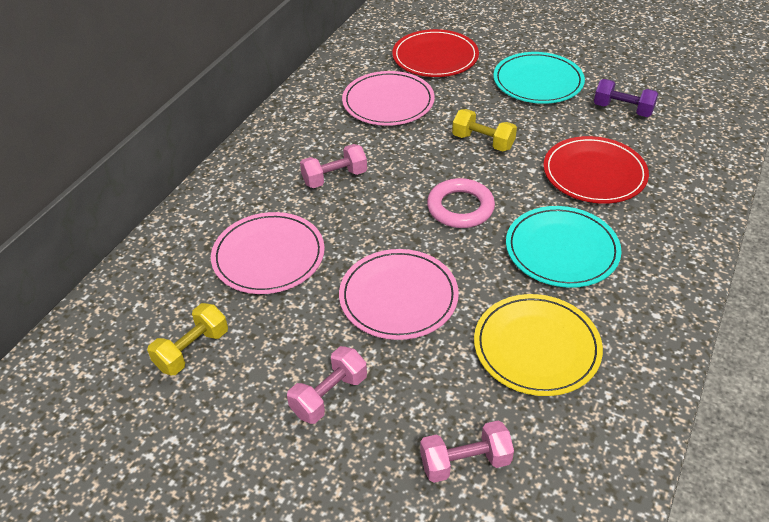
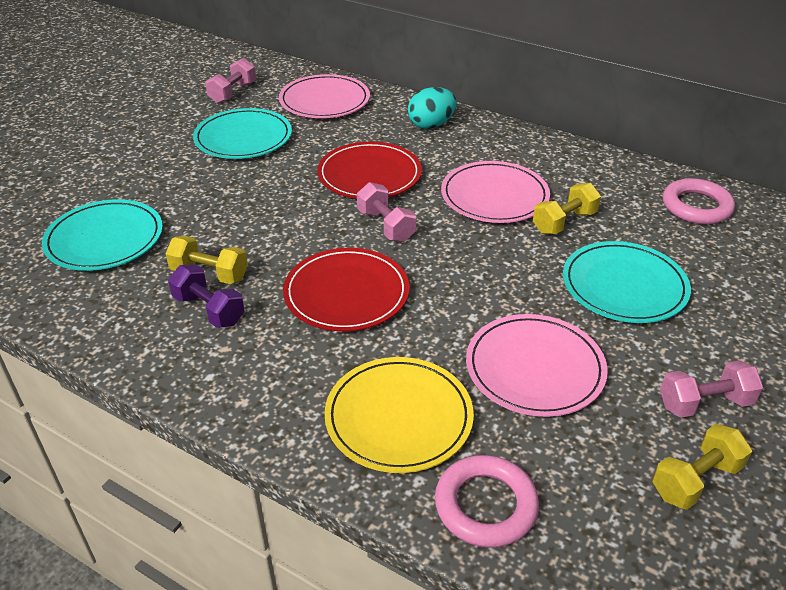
pink ring: [427,178,495,228] = 1 -> [435,455,539,548] [663,178,735,224] = 2
turquoise egg: none = 0 -> [408,87,457,129] = 1
turquoise plate: [493,52,585,104] [506,206,621,288] = 2 -> [42,199,163,271] [193,108,292,159] [563,241,691,323] = 3
yellow dumbbell: [147,303,228,375] [452,109,517,152] = 2 -> [166,236,248,284] [533,183,601,234] [652,424,752,510] = 3

